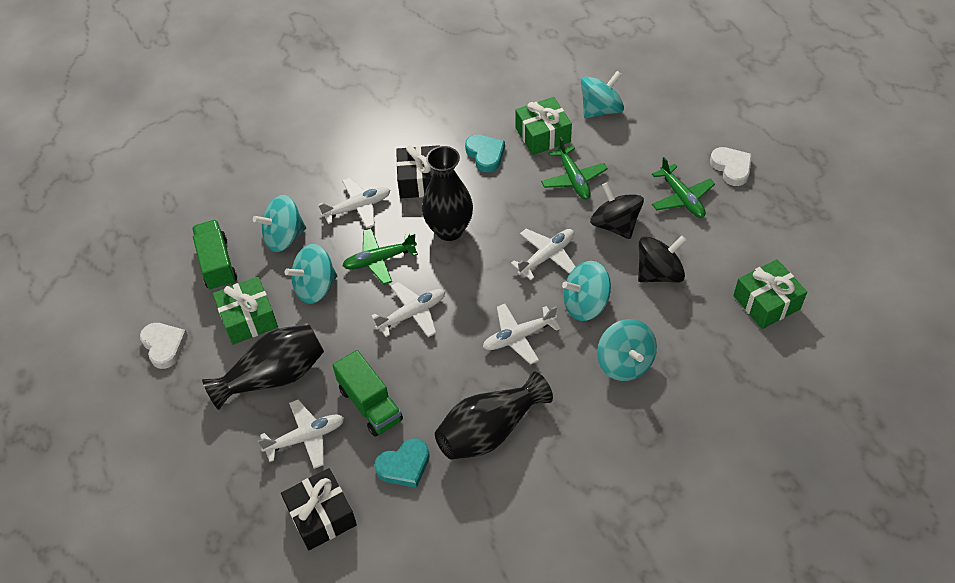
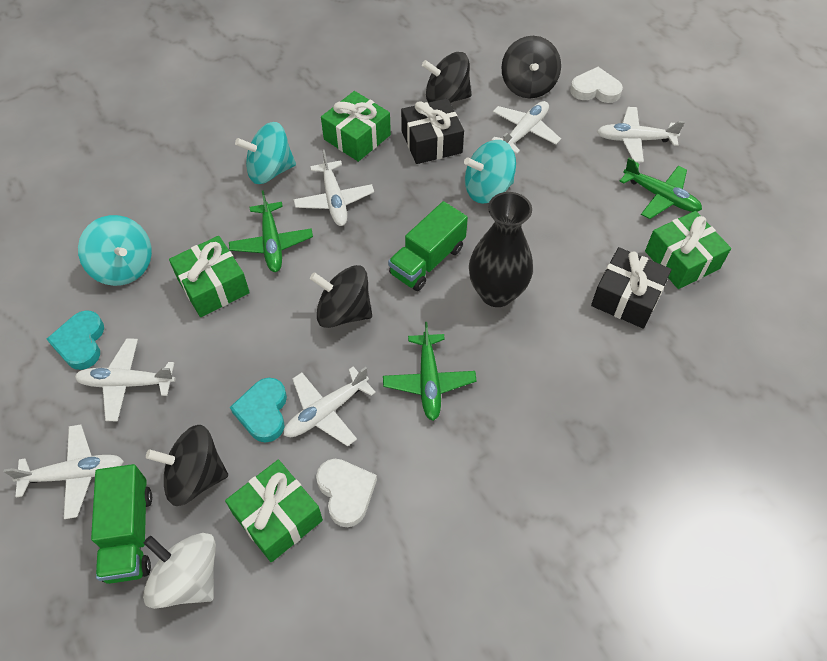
black spinning top: [590,182,644,239] [638,236,686,283] = 2 -> [146,425,228,506] [310,265,372,328] [422,52,472,103] [501,36,561,98] = 4
black vase: [202,325,324,410] [422,146,473,241] [435,372,553,460] = 3 -> [469,192,533,307] = 1
green gift: [213,277,278,345] [515,97,572,155] [733,259,807,329] = 3 -> [169,236,250,317] [225,460,323,562] [321,91,391,162] [645,211,731,289] = 4
turquoise spinning top: [253,195,306,252] [285,244,337,304] [562,261,611,321] [581,71,624,118] [597,319,657,381] = 5 -> [78,215,152,286] [235,122,296,184] [464,140,516,204] = 3
white plane: [258,399,344,469] [318,178,390,228] [371,282,445,337] [483,304,561,364] [511,229,576,280] = 5 -> [4,425,124,519] [75,338,175,421] [283,366,376,446] [294,149,374,226] [492,101,561,154] [597,107,685,163] = 6
white spinning top: none = 0 -> [143,533,216,609] = 1

